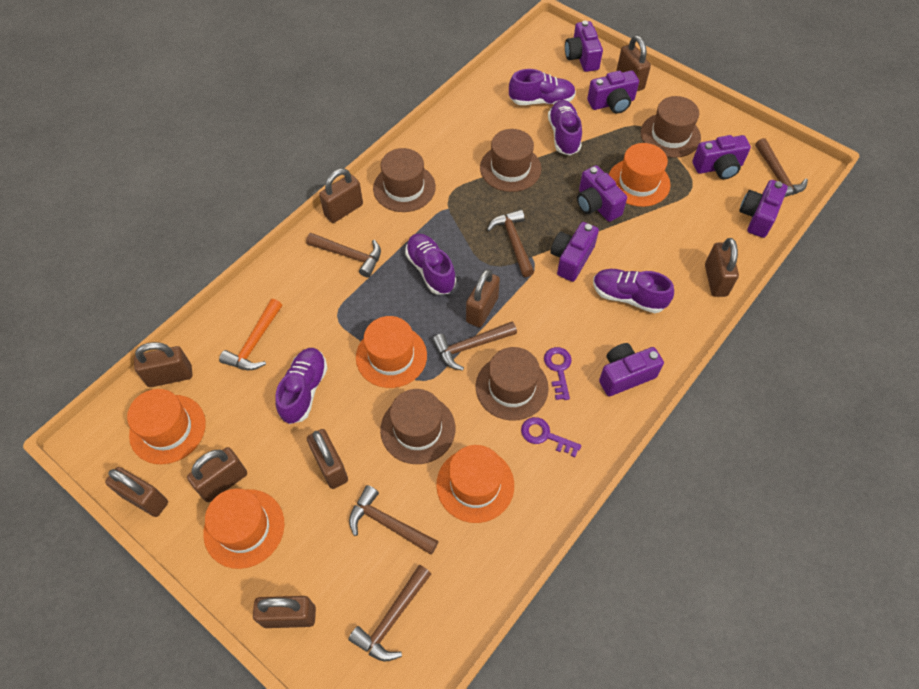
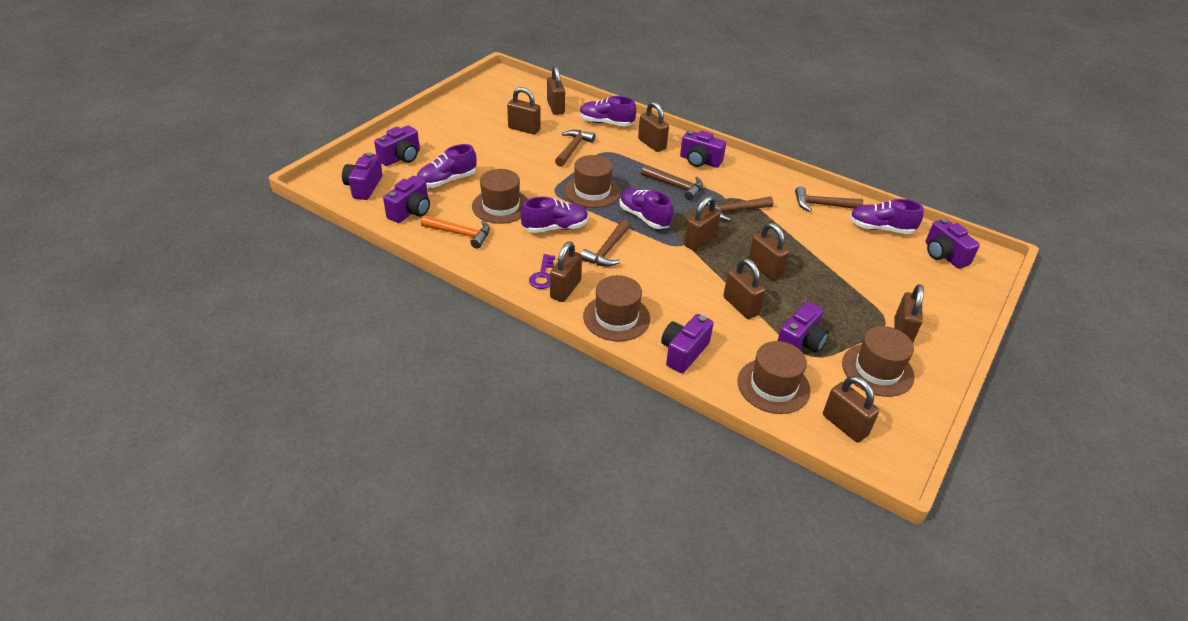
brown hammer: [306,233,381,278] [348,565,431,662] [349,485,439,555] [432,321,517,371] [487,210,534,277] [755,138,808,197] = 6 -> [555,130,595,167] [581,220,630,267] [641,165,703,200] [706,197,773,221] [795,186,863,212] = 5
orange hat: [127,389,206,464] [203,488,284,569] [356,316,427,388] [436,445,514,523] [609,143,671,207] = 5 -> none = 0
purple key: [521,417,581,457] [544,347,572,400] = 2 -> [529,254,555,289] = 1

